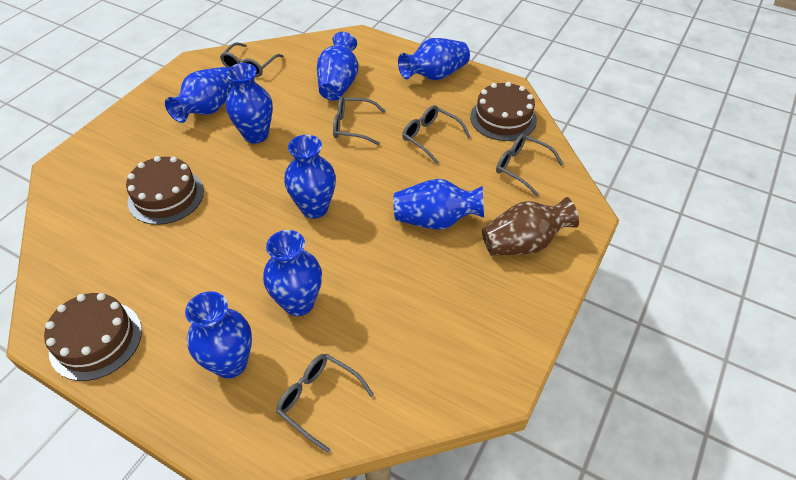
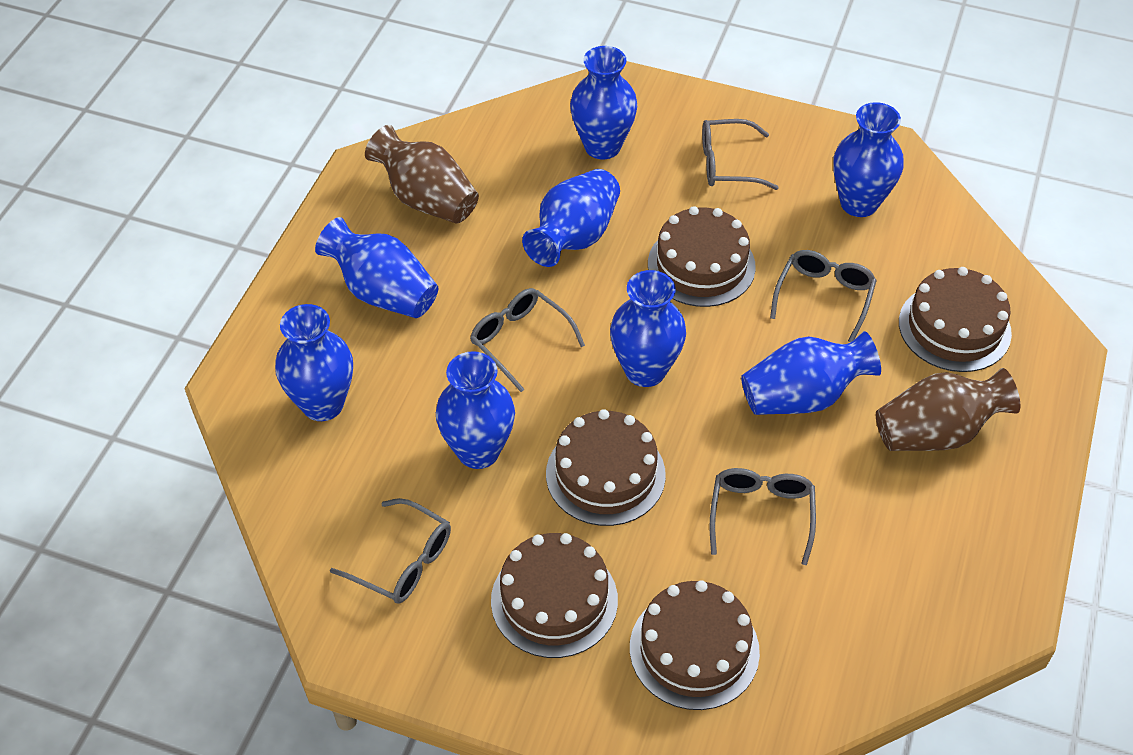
brown cake: [44,293,142,381] [126,156,204,225] [470,82,537,141] = 3 -> [491,533,618,658] [546,409,666,526] [630,580,760,710] [648,206,756,307] [899,267,1012,372] = 5
brown vase: [482,197,579,256] = 1 -> [365,125,479,224] [876,368,1020,451] = 2

